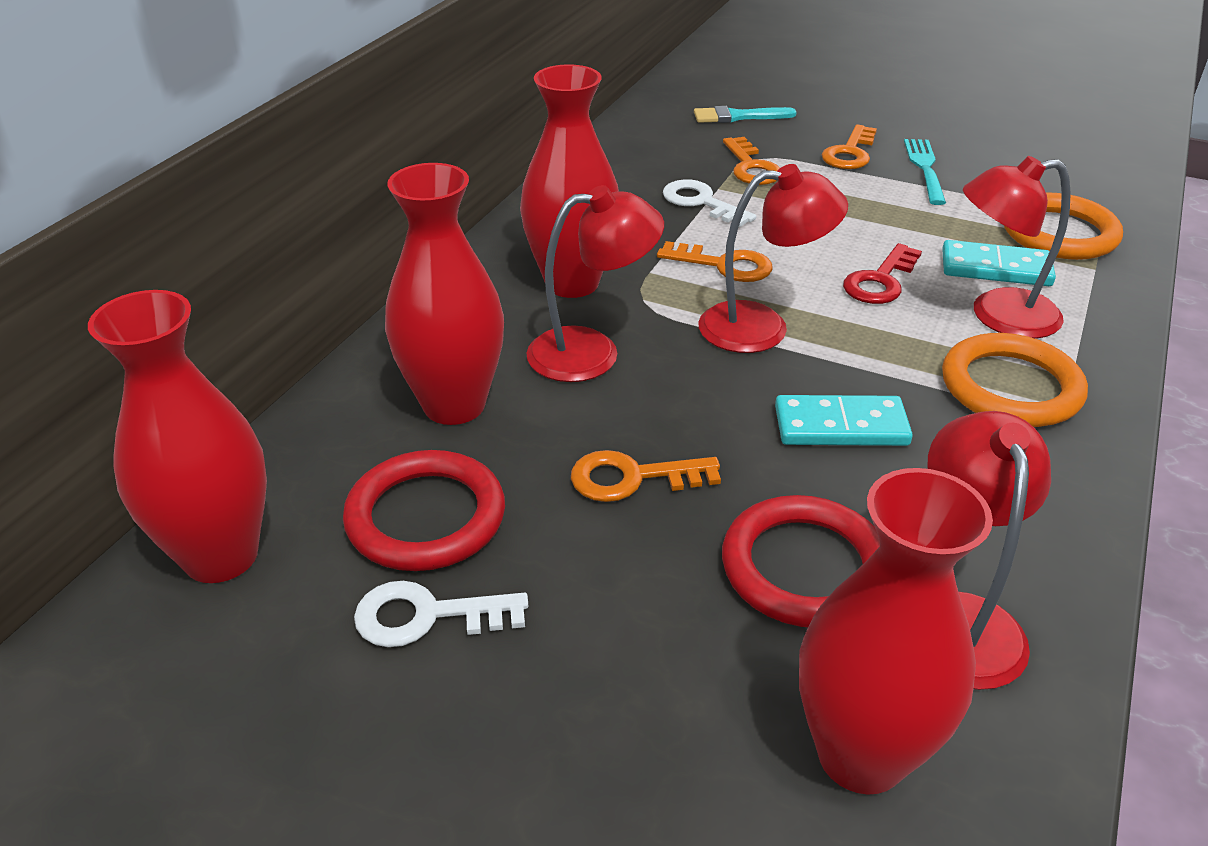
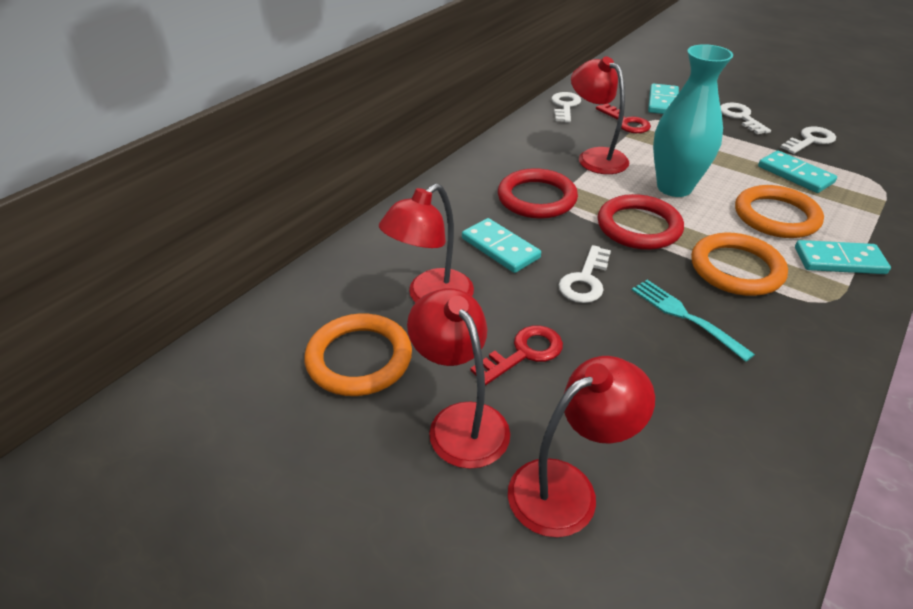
orange key: [571,450,721,502] [657,241,773,282] [723,137,780,185] [822,124,877,169] = 4 -> none = 0
orange ring: [942,333,1088,427] [1004,192,1123,260] = 2 -> [305,313,412,396] [691,233,788,296] [735,185,824,238] = 3
red key: [843,243,922,304] = 1 -> [470,325,563,385] [596,104,651,133] = 2
red vase: [88,290,267,583] [385,163,504,425] [520,64,619,298] [799,468,993,794] = 4 -> none = 0
turquoise brush: [694,106,796,123] = 1 -> none = 0
turquoise domino: [775,395,913,446] [942,240,1056,286] = 2 -> [462,218,541,273] [648,83,679,114] [758,151,837,193] [795,240,891,274] = 4
turquoise vase: none = 0 -> [653,44,733,197] = 1
white key: [354,581,528,647] [663,179,757,227] = 2 -> [551,92,581,123] [559,245,611,303] [720,102,771,134] [780,127,836,154] = 4

